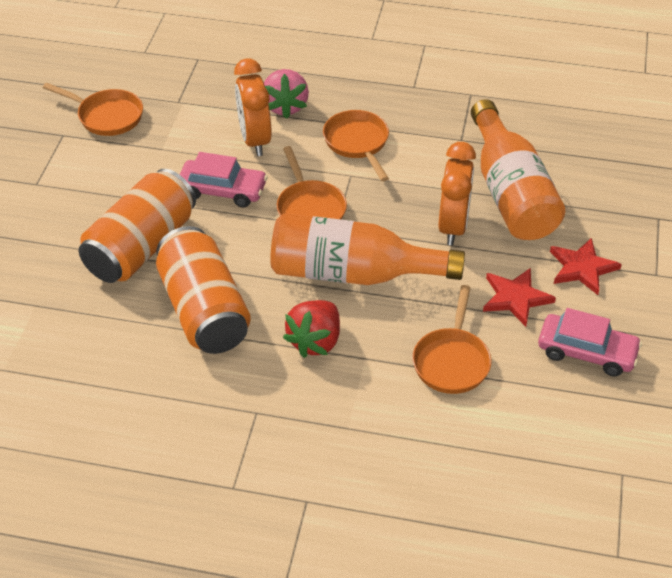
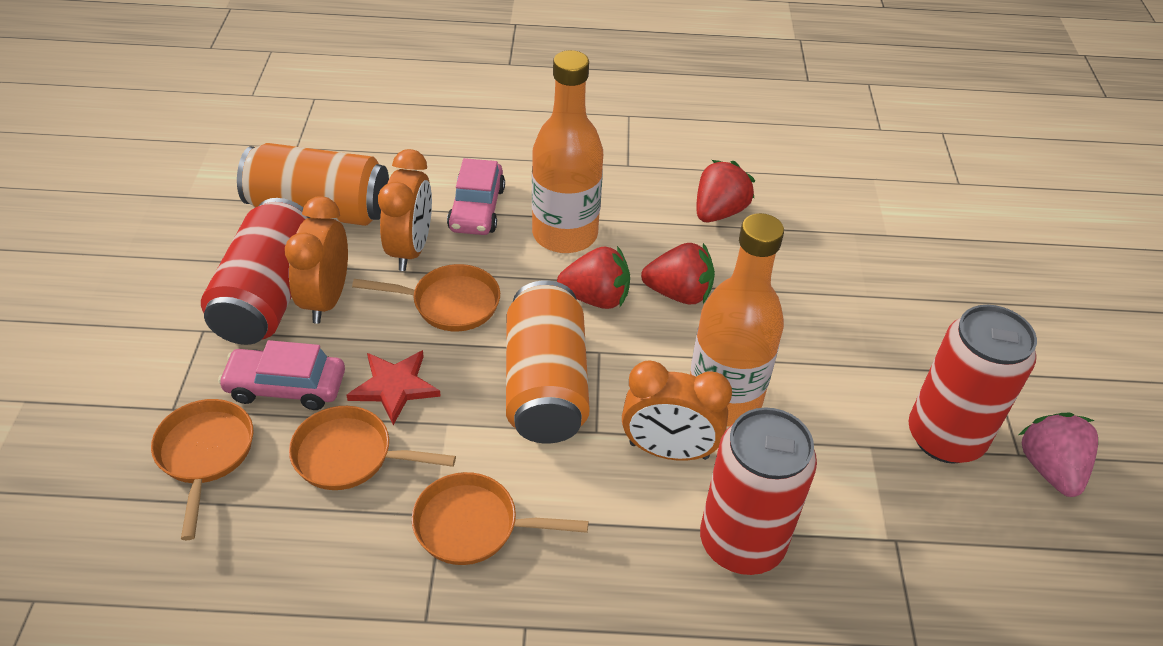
orange clock: [234,58,272,156] [438,142,476,245] = 2 -> [285,196,348,324] [378,149,432,271] [622,361,732,461] = 3
red can: none = 0 -> [201,198,310,345] [700,407,817,575] [908,305,1037,464] = 3
red star: [483,268,556,327] [550,238,622,295] = 2 -> [346,350,441,425] = 1
red strawberry: [283,300,340,358] = 1 -> [557,246,630,309] [641,243,715,304] [696,160,755,222] = 3

